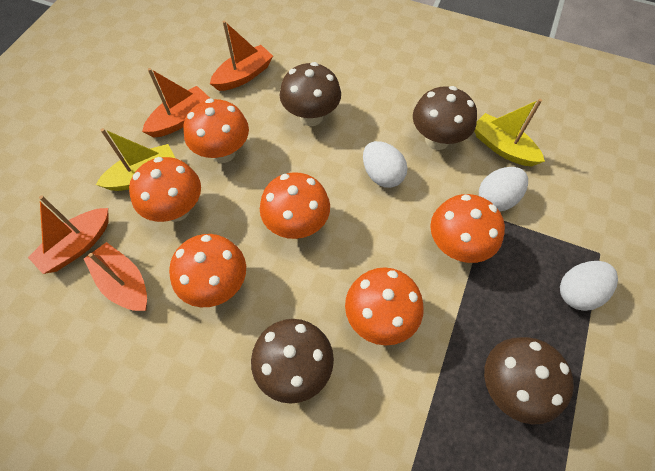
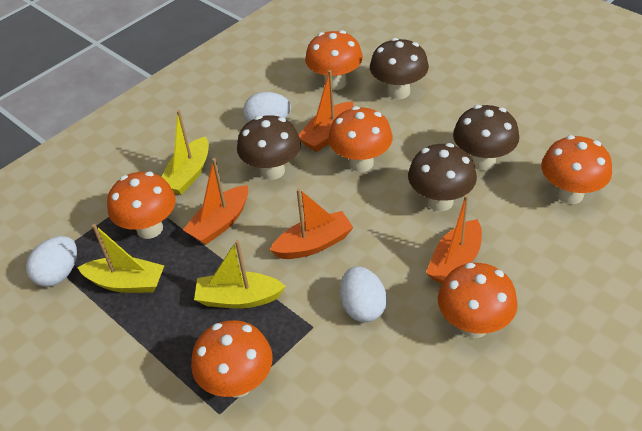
yellow boat: [96,128,175,191] [474,99,545,166] = 2 -> [77,224,164,293] [162,110,209,195] [194,240,286,309] = 3

